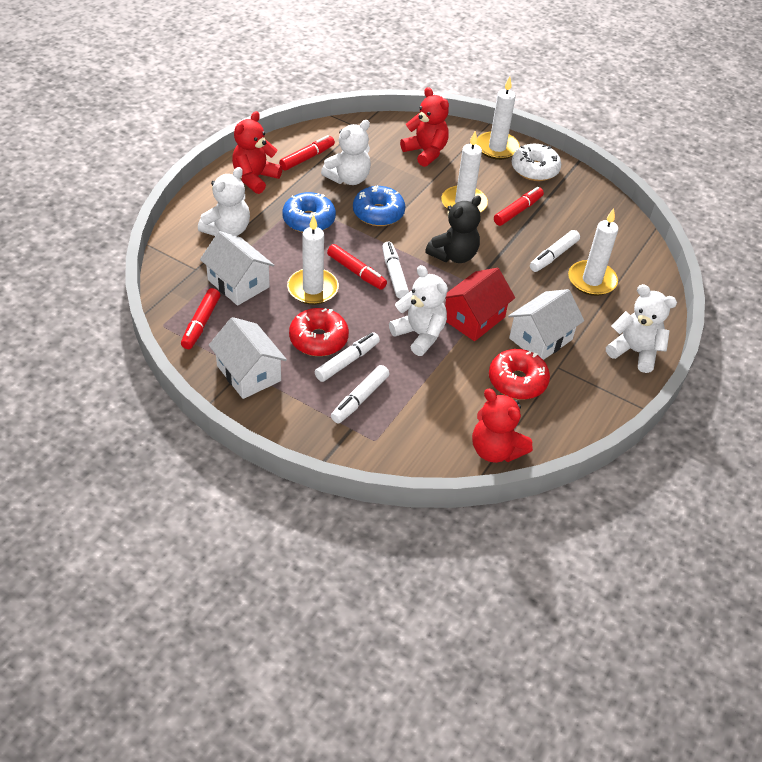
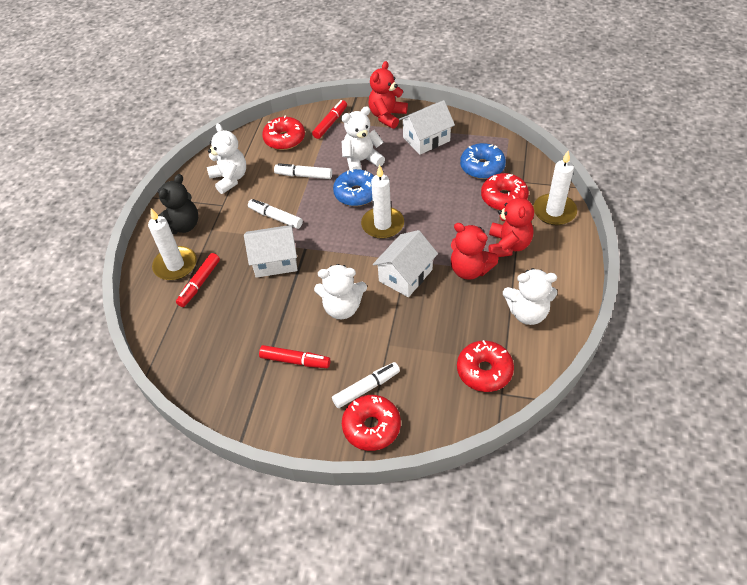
red donut: [289,308,349,356] [489,349,550,400] = 2 -> [262,115,305,150] [342,395,401,451] [457,340,514,392] [481,173,529,210] = 4
red house: [445,268,515,341] = 1 -> none = 0
red marker: [181,288,220,349] [279,135,335,171] [327,244,387,290] [494,187,544,226] = 4 -> [176,253,220,307] [259,345,330,368] [312,100,347,139] = 3
white candle: [287,215,339,305] [441,131,488,213] [476,77,520,160] [568,208,618,296] = 4 -> [148,208,197,281] [361,165,404,239] [533,151,577,225] = 3
white donut: [512,144,561,181] = 1 -> none = 0
white marker: [315,332,380,382] [331,365,389,423] [382,242,409,299] [530,230,580,272] = 4 -> [248,199,303,229] [274,163,332,179] [332,362,400,408] = 3

